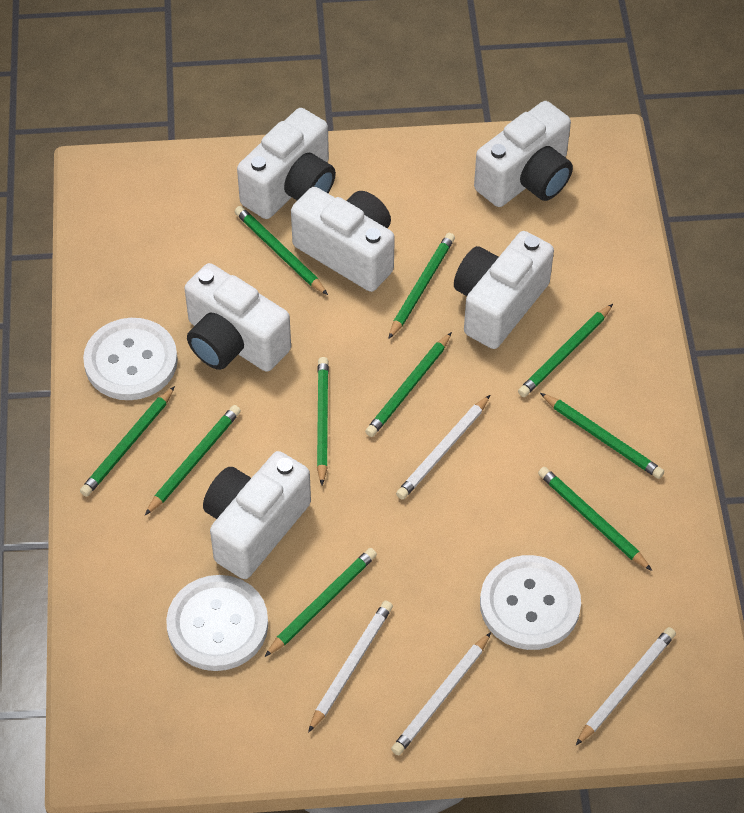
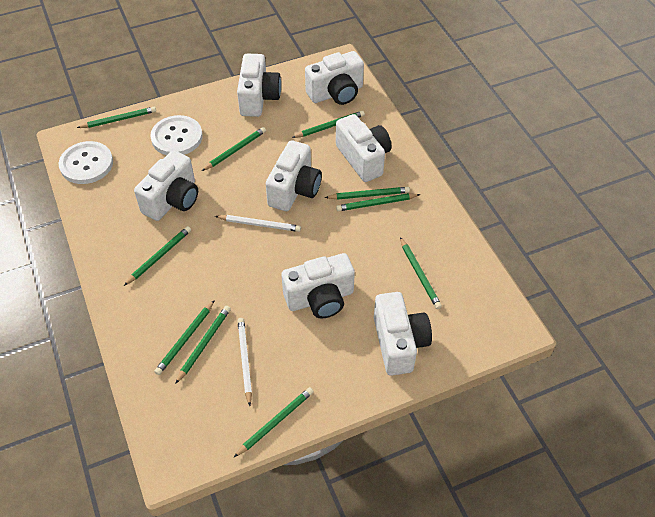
white button: [83,318,178,400] [166,575,268,671] [480,555,581,650] = 3 -> [59,141,113,184] [150,115,203,155] = 2
white camera: [185,263,291,372] [203,451,311,579] [237,108,336,219] [291,187,395,292] [454,231,554,349] [474,101,573,207] = 6 -> [134,150,198,221] [237,54,281,117] [266,140,322,211] [281,253,355,319] [305,51,364,105] [336,114,391,182] [374,292,432,376] = 7
white pencil: [308,601,393,733] [391,632,491,755] [396,395,490,500] [576,627,676,745] = 4 -> [215,215,301,232] [237,318,252,406] = 2

